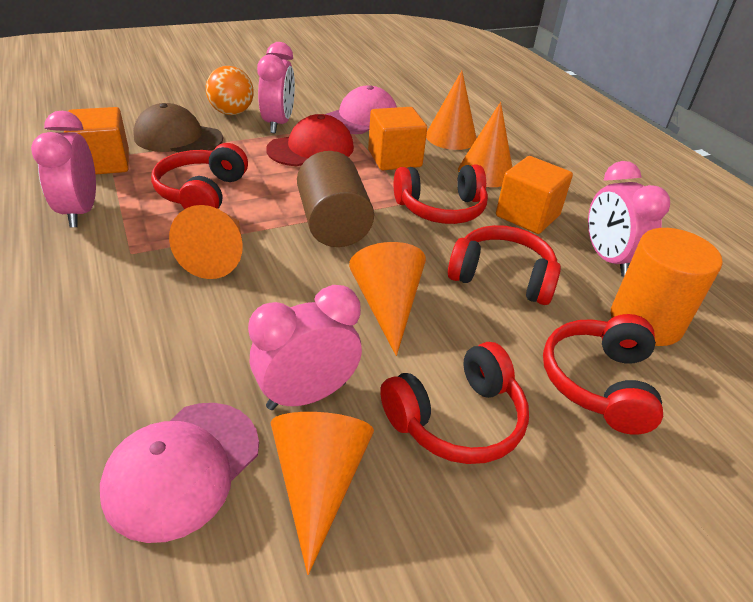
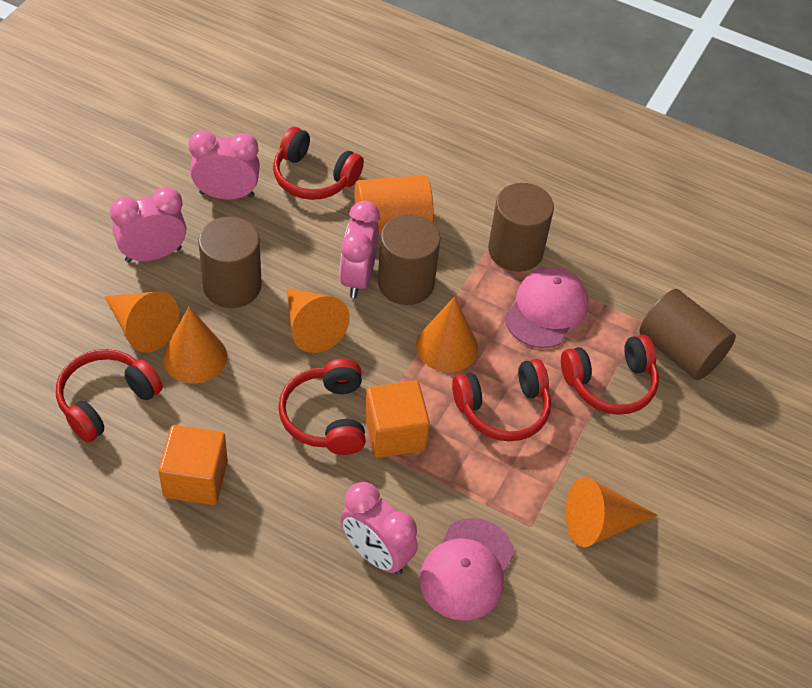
brown cap: [133,103,223,152] = 1 -> none = 0
brown cylinder: [297,151,374,247] = 1 -> [198,217,262,308] [378,214,440,305] [488,183,554,272] [639,289,736,380] = 4
orange ball: [206,66,254,115] = 1 -> none = 0
orange cube: [64,107,129,175] [368,107,427,170] [496,156,573,234] = 3 -> [158,425,228,505] [365,380,430,458] = 2
red cap: [266,114,354,166] = 1 -> none = 0

